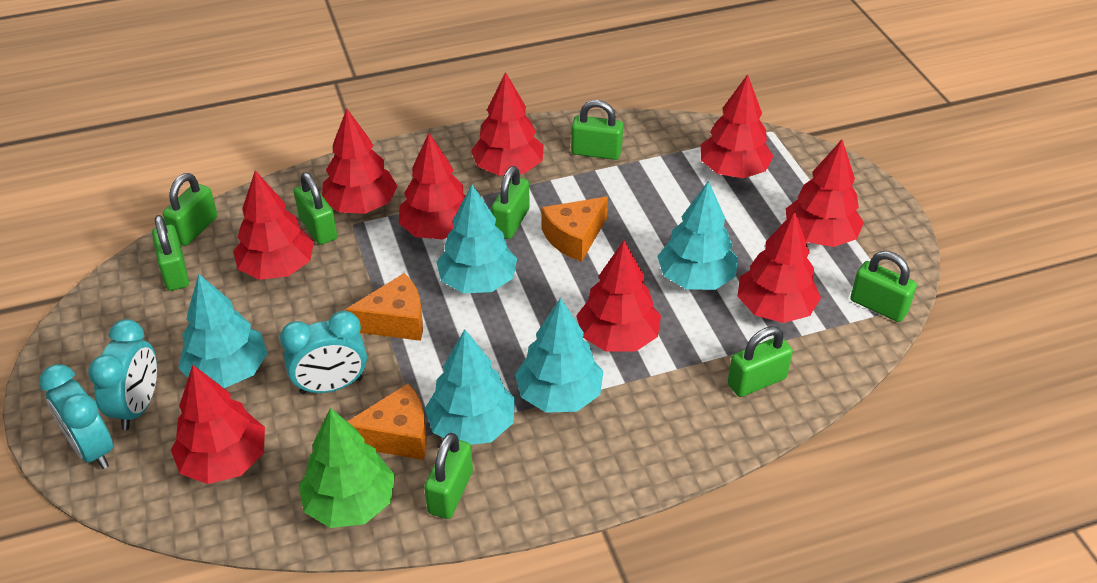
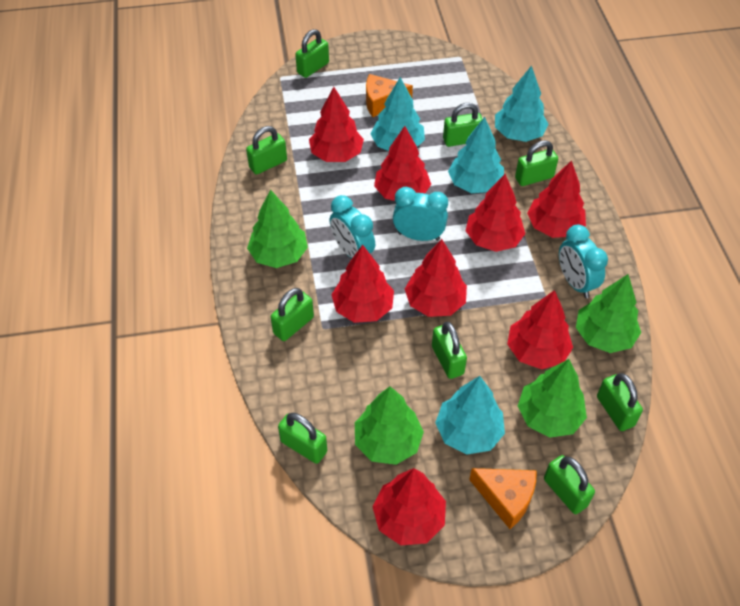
green padlock: [152,215,189,291] [163,173,218,246] [294,172,337,245] [424,433,473,519] [491,166,530,239] [571,100,623,160] [728,326,793,397] [850,251,917,322] = 8 -> [246,126,287,174] [271,288,314,341] [278,413,327,464] [295,29,329,78] [432,322,467,379] [443,103,482,147] [515,140,558,186] [544,455,595,514] [597,373,643,431] = 9
green tree: [299,408,395,528] = 1 -> [247,189,308,268] [355,386,424,465] [518,359,587,437] [576,274,641,353] = 4
orange cheese: [345,273,423,341] [347,383,427,460] [541,197,608,262] = 3 -> [366,74,413,117] [469,468,537,529] = 2
red tree: [171,365,265,484] [233,170,314,280] [322,109,398,214] [399,133,466,240] [471,72,544,176] [576,240,661,352] [701,74,774,178] [737,211,821,323] [786,140,864,247] = 9 -> [309,87,364,162] [331,245,394,323] [373,468,446,545] [374,126,431,201] [405,239,467,317] [466,174,525,252] [507,290,573,369] [527,160,586,238] = 8
turquoise tree: [178,274,268,388] [425,329,515,445] [436,184,517,293] [515,298,603,413] [657,181,738,290] = 5 -> [371,77,425,151] [435,376,505,454] [448,117,504,193] [495,66,548,142] = 4

